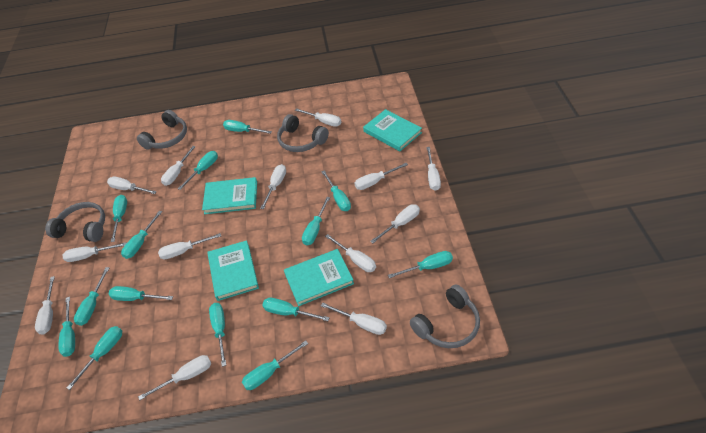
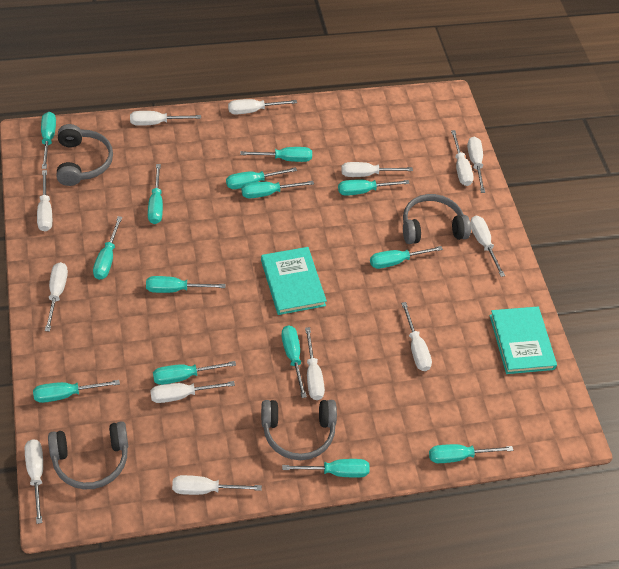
turquoise book: [202,177,257,214] [207,240,259,301] [284,249,354,306] [363,109,422,151] = 4 -> [261,247,327,315] [490,307,557,374] = 2

